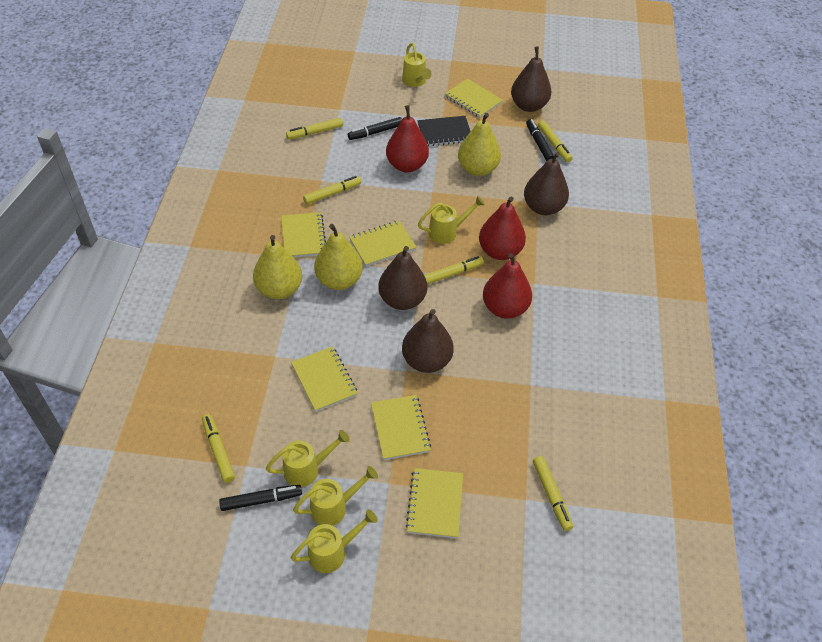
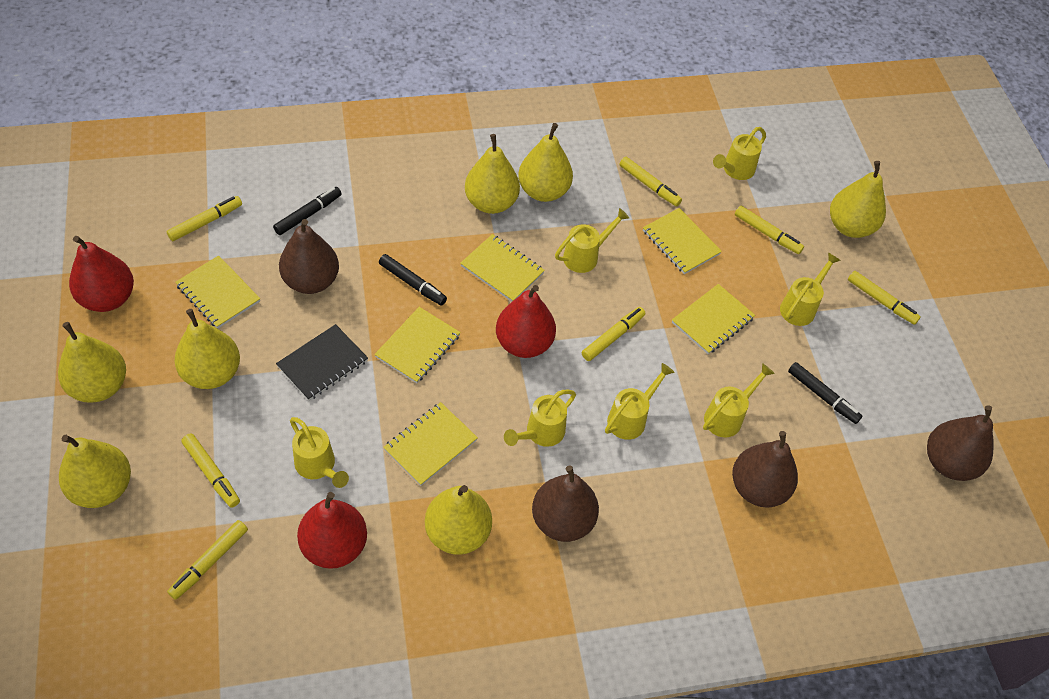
yellow marker: [202,414,235,483] [286,118,343,139] [303,176,362,205] [424,256,484,285] [533,456,573,531] [538,120,573,162] = 6 -> [166,196,242,241] [167,520,248,600] [181,433,240,508] [582,307,645,361] [619,157,682,206] [735,206,804,254] [848,271,921,325] = 7
yellow pear: [253,235,302,299] [314,224,363,290] [458,113,501,176] = 3 -> [58,322,126,403] [59,435,131,508] [175,309,240,389] [425,485,492,555] [465,134,520,214] [518,123,573,202] [830,161,886,238] = 7
yellow watering can: [266,430,350,487] [291,509,378,573] [293,466,378,526] [402,43,432,87] [418,196,485,244] = 5 -> [290,417,349,488] [504,390,576,447] [555,208,629,273] [605,363,675,440] [703,363,775,438] [713,127,766,180] [780,253,841,326] = 7

